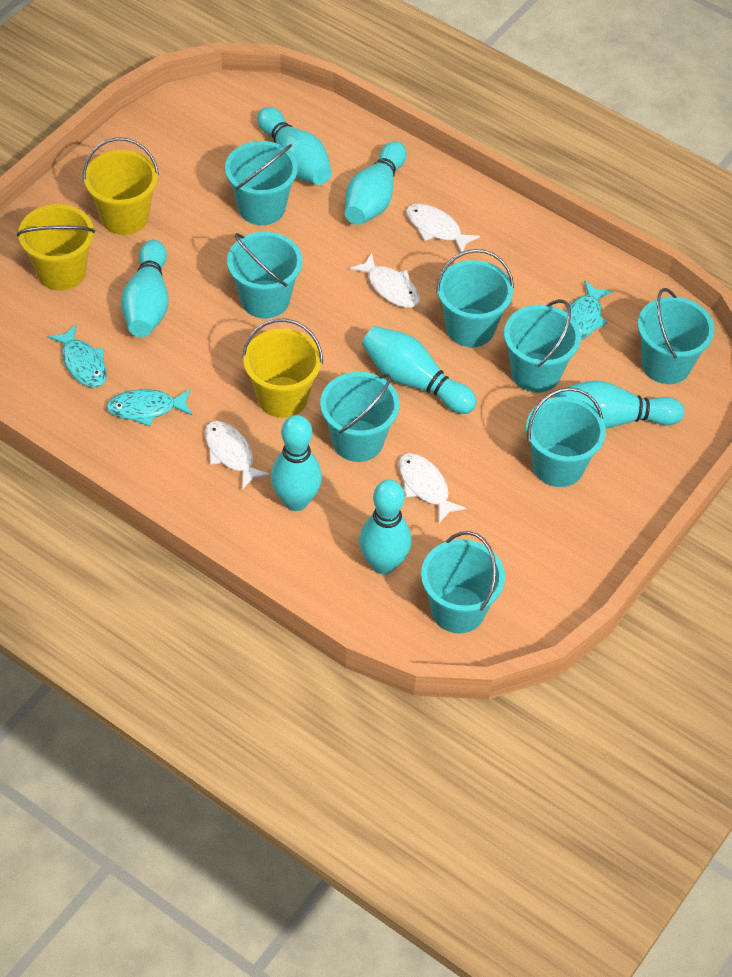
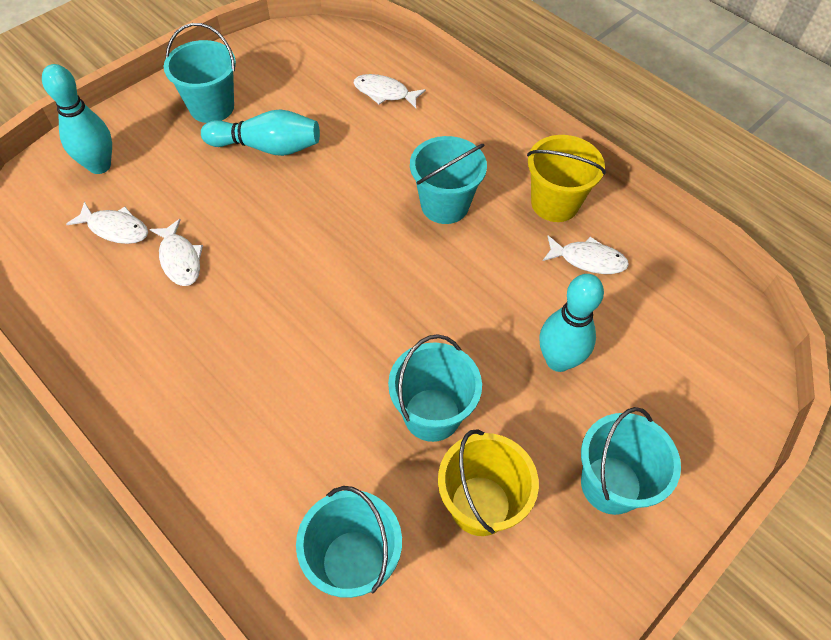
turquoise bowling pin: [121,240,169,337] [257,107,332,185] [271,415,322,511] [345,141,407,225] [359,480,411,574] [362,326,477,414] [554,380,684,428] = 7 -> [42,64,112,174] [201,109,320,156] [540,274,604,372] = 3
turquoise bucket: [225,141,298,225] [227,232,303,319] [320,372,400,462] [421,531,505,633] [436,249,514,347] [504,299,581,393] [526,387,606,487] [638,288,715,384] = 8 -> [164,23,236,123] [296,486,402,598] [388,334,482,442] [410,136,487,224] [581,407,681,515] = 5
turquoise fish: [48,324,107,388] [106,389,192,426] [565,280,613,340] = 3 -> none = 0
yellow bucket: [17,204,95,291] [83,137,159,235] [242,318,323,418] = 3 -> [438,429,539,536] [527,135,606,222] = 2

